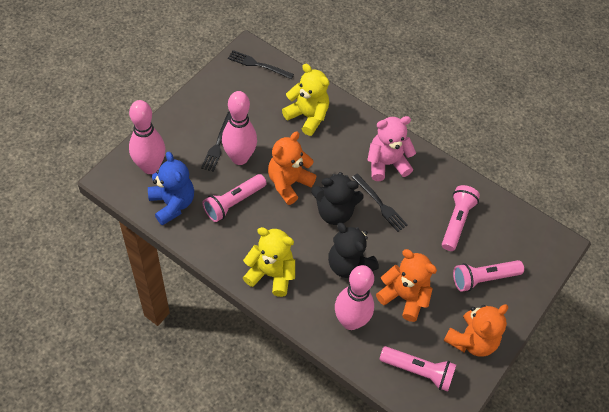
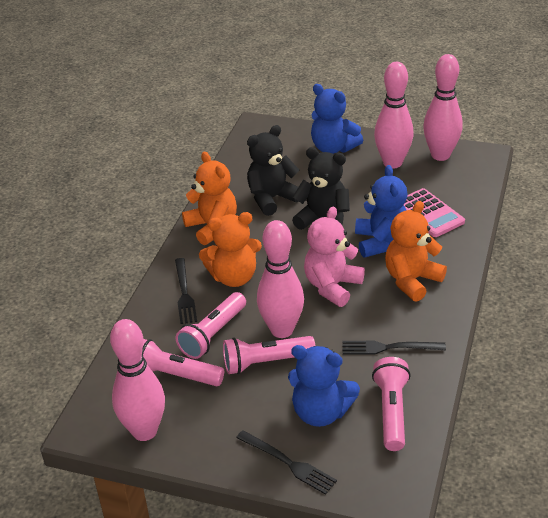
blue teddy bear: [148,152,194,226] = 1 -> [288,345,360,427] [311,84,363,154] [355,165,408,258] = 3
pink bowling pin: [129,100,165,174] [222,91,257,165] [335,265,374,330] = 3 -> [110,319,165,441] [257,220,304,338] [374,62,414,168] [423,54,463,161] = 4
pink calculator: none = 0 -> [404,188,465,237] = 1
yellow teddy bear: [243,227,295,297] [282,64,329,136] = 2 -> none = 0

